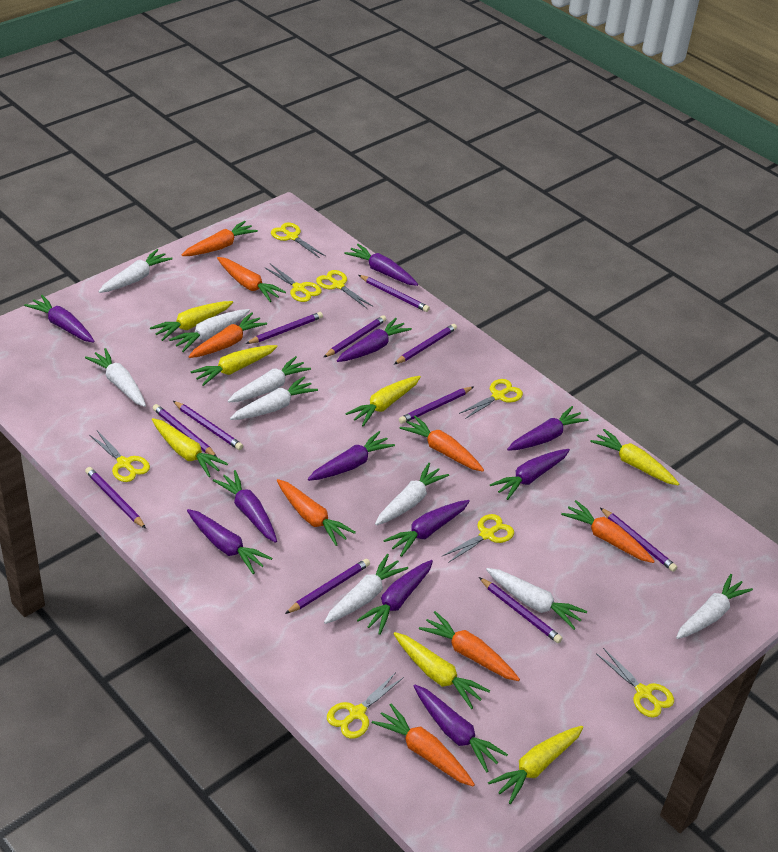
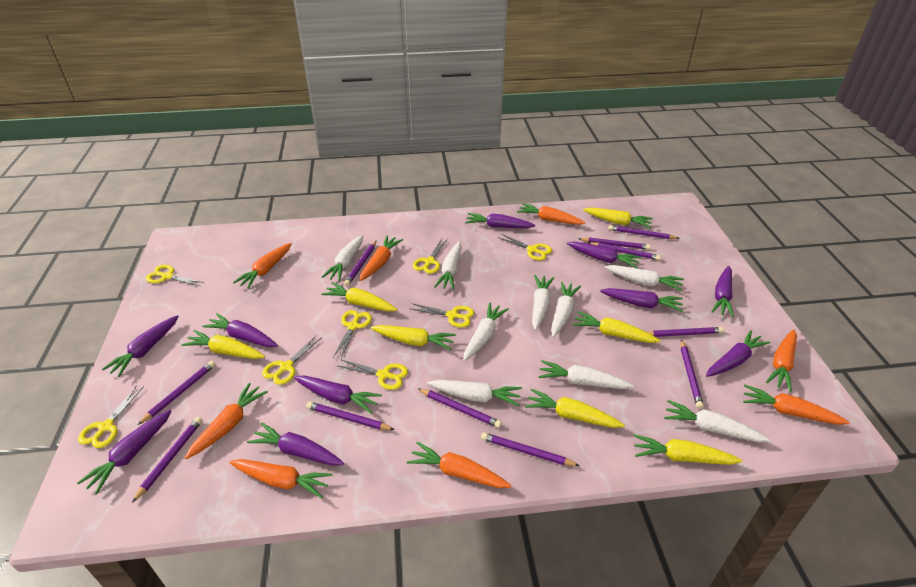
purple carrot: [24,295,95,343] [187,509,272,574] [213,470,277,543] [308,431,395,481] [337,318,412,362] [345,244,418,286] [357,560,433,635] [384,500,470,557] [414,685,508,773] [490,449,570,500] [507,406,588,451] = 11 -> [77,410,171,494] [102,315,179,377] [202,313,278,347] [247,422,344,466] [293,375,382,413] [465,213,535,228] [567,242,642,268] [600,288,683,312] [706,330,771,377] [711,266,734,318] = 10

